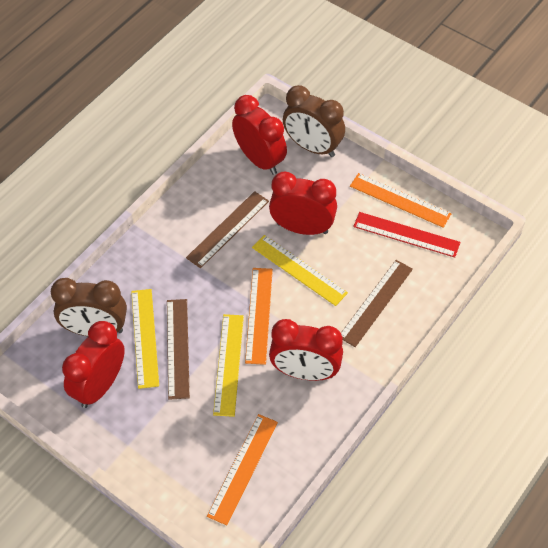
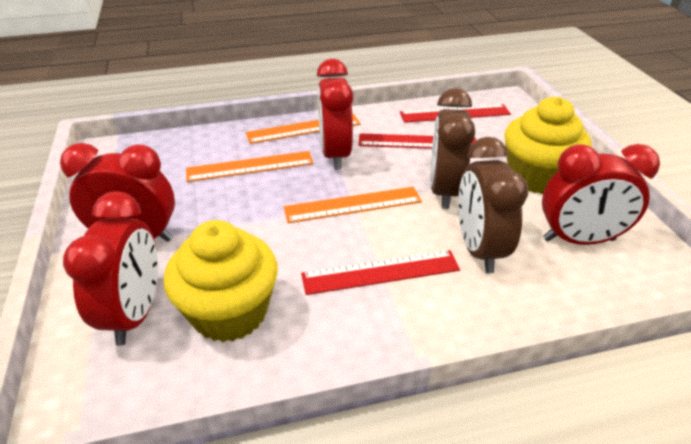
brown ruler: [167,299,190,400] [186,191,269,268] [341,260,413,347] = 3 -> none = 0
red ruler: [353,212,460,258] = 1 -> [301,250,460,295] [359,133,476,149] [400,104,511,123] = 3
yellow cupcake: none = 0 -> [164,220,278,342] [504,97,591,194] = 2
yellow ruler: [131,289,159,389] [213,314,244,417] [252,235,348,306] = 3 -> none = 0

